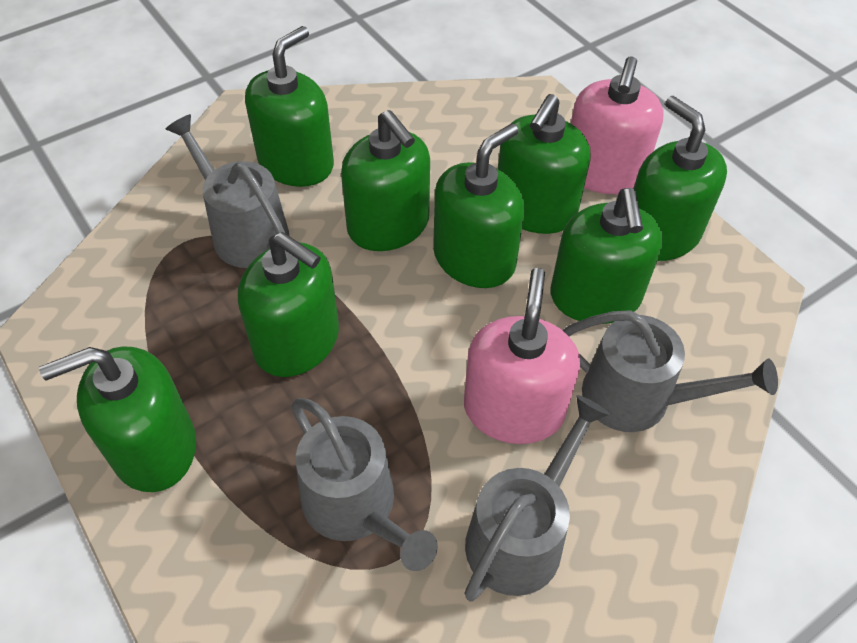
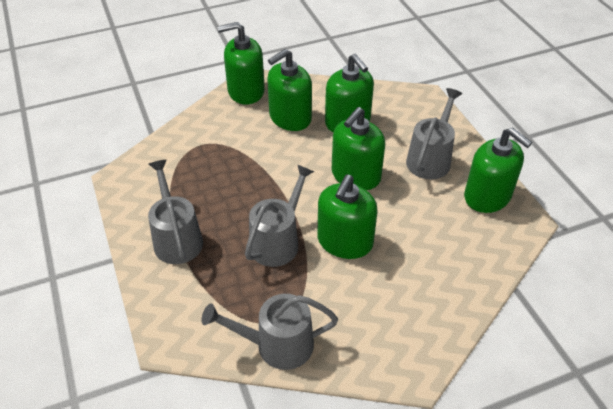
green soap dispenser: [39,346,196,492] [238,232,339,377] [245,26,334,187] [341,110,430,251] [433,123,524,288] [498,94,591,234] [551,188,663,324] [633,96,727,261] = 8 -> [217,22,265,105] [267,49,312,131] [317,174,378,259] [325,54,374,132] [332,107,385,190] [464,127,532,213] = 6
pink soap dispenser: [464,268,580,444] [571,56,663,194] = 2 -> none = 0

